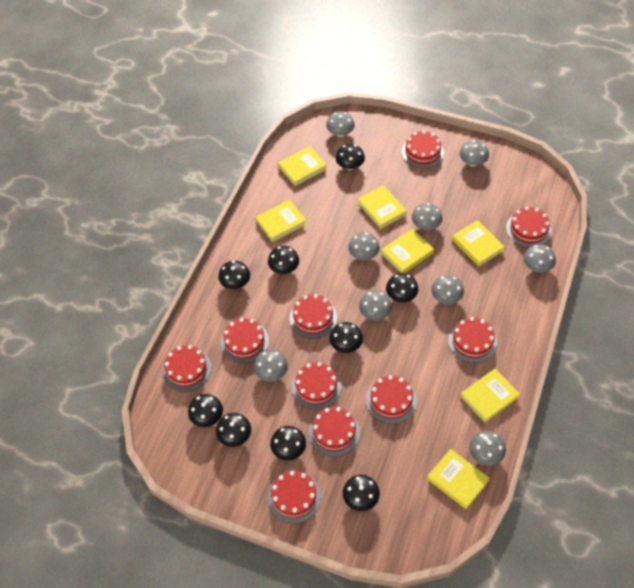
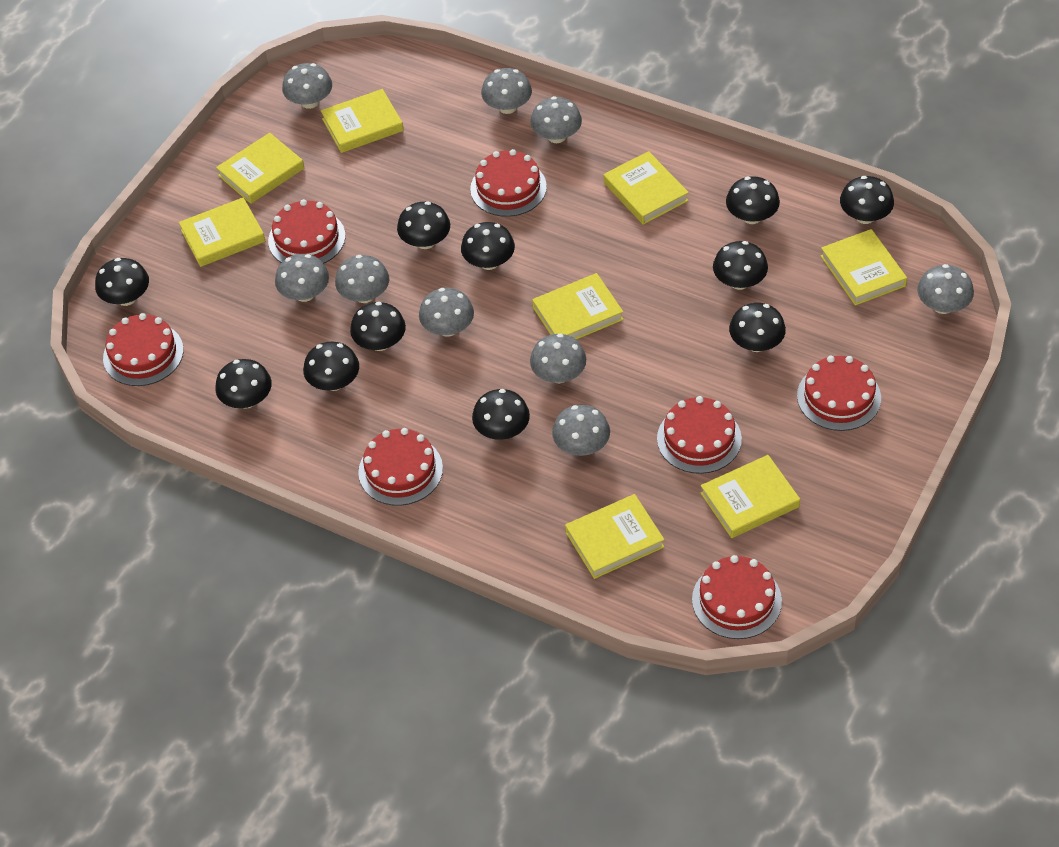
black mushroom: [188,394,223,427] [216,413,251,447] [218,261,250,289] [268,246,299,274] [270,426,306,460] [329,322,363,353] [336,144,365,170] [343,475,380,511] [386,273,418,302] = 9 -> [95,258,149,306] [215,359,272,409] [303,342,359,391] [350,302,406,351] [397,201,450,249] [461,222,515,270] [472,389,530,440] [713,241,768,290] [726,176,780,224] [729,303,786,352] [840,176,894,224] = 11
red cake: [162,345,212,392] [221,318,269,363] [268,471,321,523] [290,294,337,339] [292,362,341,410] [309,407,360,456] [366,375,417,424] [402,131,444,168] [448,317,497,363] [506,207,552,248] = 10 -> [103,313,183,386] [268,199,346,264] [358,428,443,506] [470,149,547,217] [657,396,742,474] [692,555,782,639] [797,356,881,431] = 7
yellow book: [256,199,307,242] [278,146,327,186] [358,185,407,229] [381,229,434,273] [427,449,490,509] [452,220,505,267] [460,369,520,423] = 7 -> [179,197,265,267] [216,133,304,204] [321,89,404,153] [532,273,624,340] [565,494,664,579] [603,151,689,225] [701,455,800,538] [821,229,907,306] = 8

